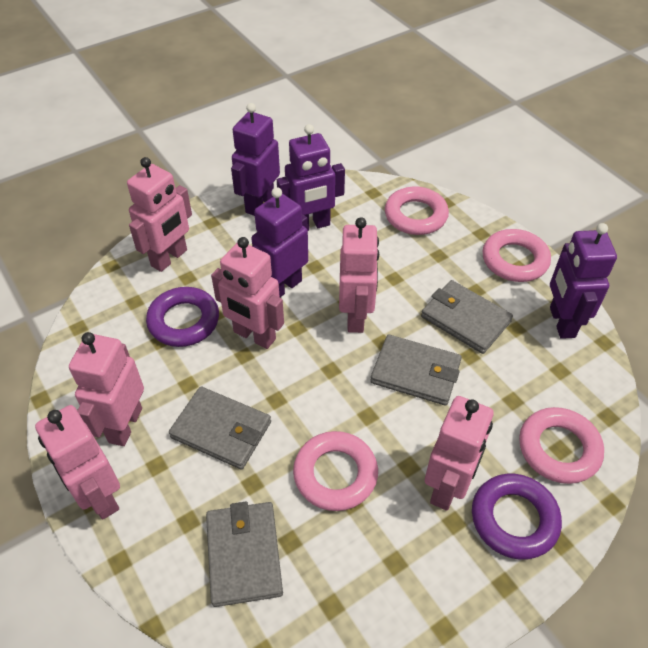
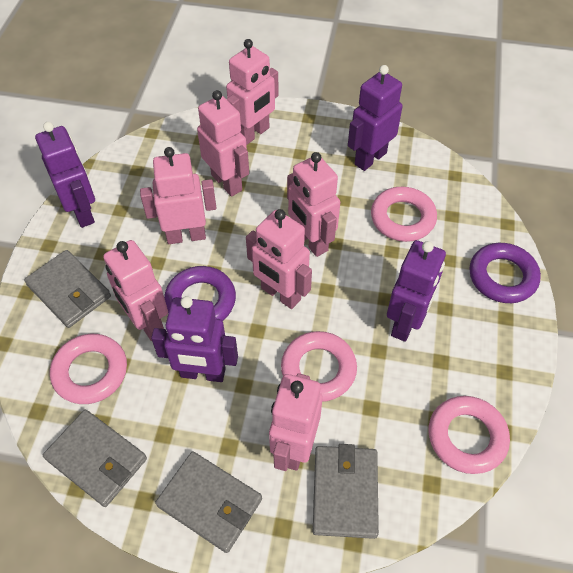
pink robot: [35,405,120,520] [69,332,144,446] [127,157,192,272] [211,237,284,349] [339,217,379,333] [425,396,494,511] = 6 -> [103,240,168,341] [140,147,216,244] [197,90,249,197] [226,39,279,145] [246,209,312,309] [269,373,323,471] [287,152,340,257] = 7

